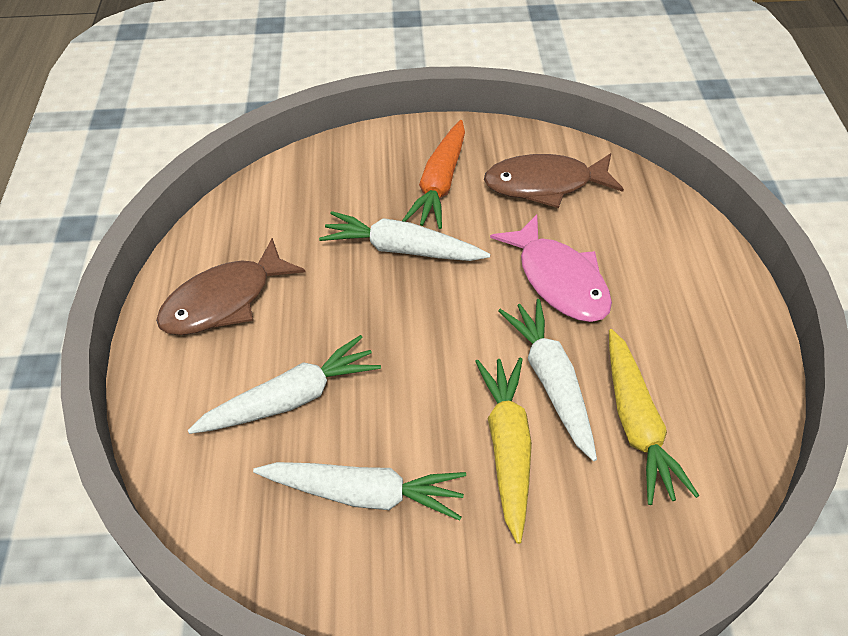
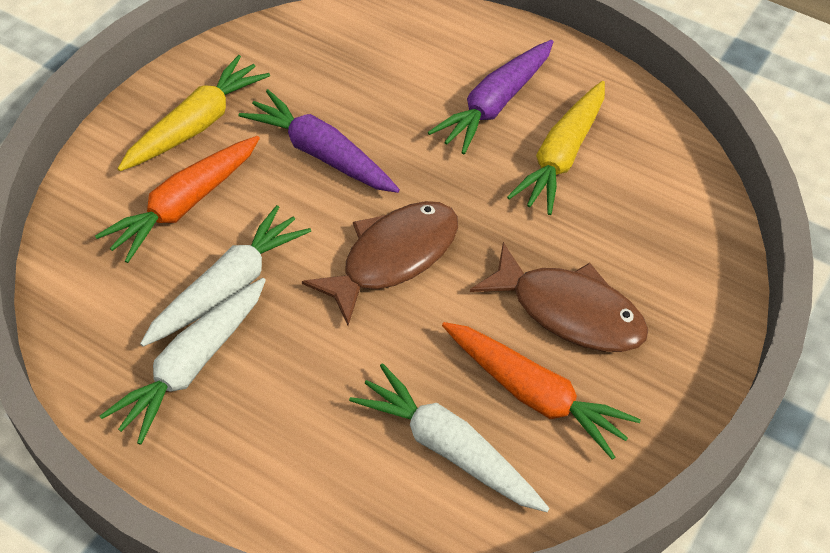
orange carrot: [402,120,465,229] = 1 -> [95,136,260,263] [442,322,641,460] = 2
pink fish: [490,214,612,322] = 1 -> none = 0
purple carrot: none = 0 -> [239,89,400,193] [428,40,553,154] = 2
white carrot: [188,335,381,434] [253,462,466,521] [319,211,490,261] [498,299,597,461] = 4 -> [100,278,266,445] [140,205,311,347] [349,363,550,512] = 3

